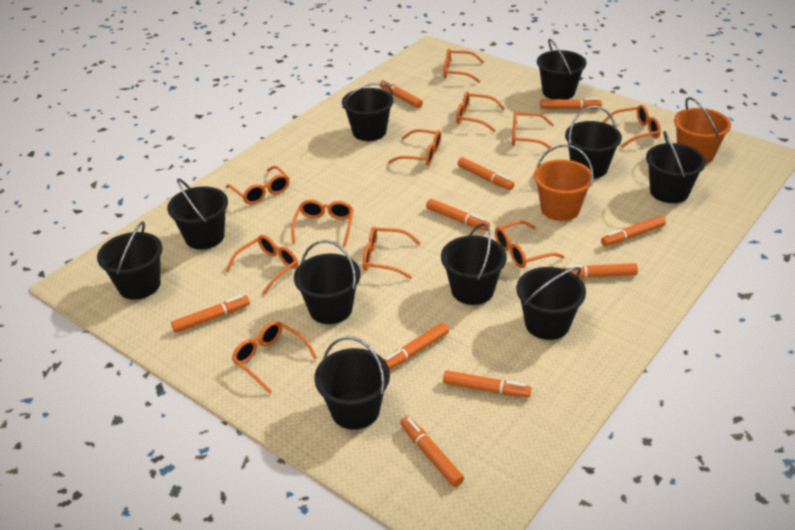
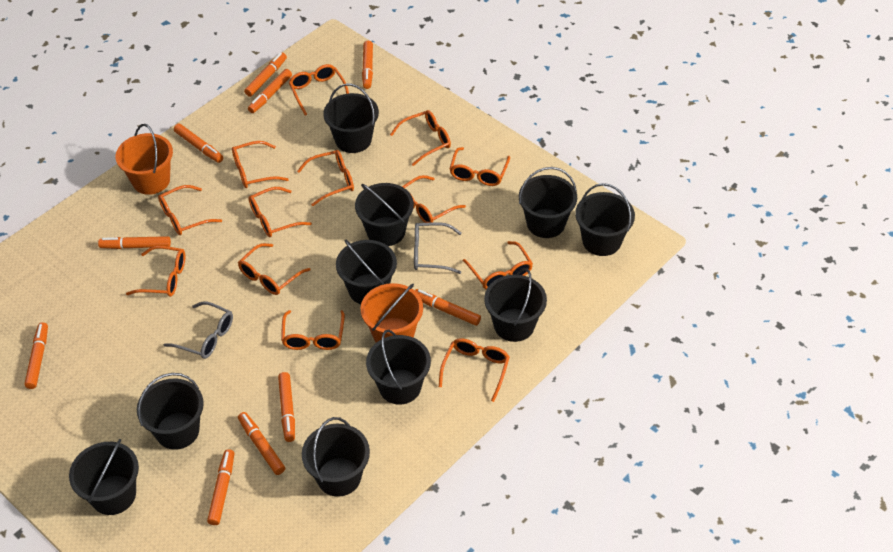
grey glasses: none = 0 -> [164,302,233,359] [414,222,462,274] = 2
orange glasses: [226,166,289,205] [226,235,298,295] [232,321,317,394] [291,200,354,246] [363,227,420,279] [388,129,441,166] [443,49,484,83] [456,91,505,132] [495,220,565,268] [512,111,554,151] [603,105,661,148] = 11 -> [126,246,185,297] [158,185,222,235] [232,141,289,188] [238,243,311,295] [248,187,312,237] [281,310,345,350] [289,64,349,115] [297,150,354,206] [390,110,451,166] [402,175,466,223] [439,338,510,402] [450,147,510,186] [463,241,533,290] = 13

